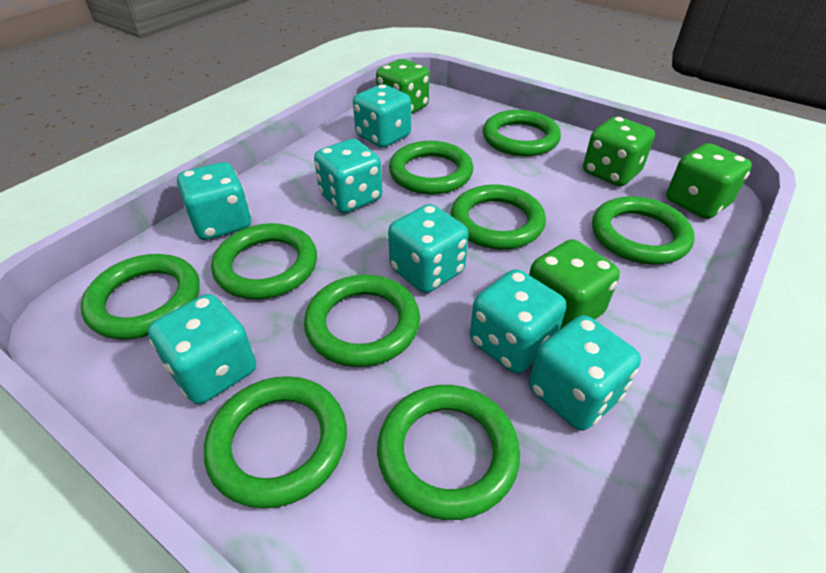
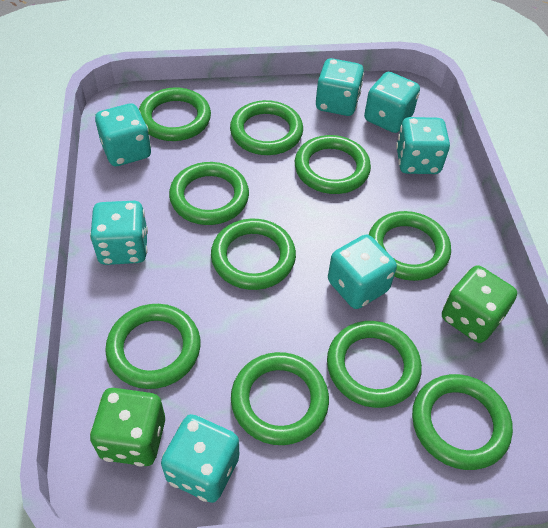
green dice: [376,59,429,114] [529,239,620,329] [583,116,655,186] [666,143,752,219] = 4 -> [90,388,165,466] [442,265,517,343] = 2
green ring: [81,254,200,339] [204,376,347,509] [211,223,317,299] [304,274,420,367] [377,385,520,520] [389,141,473,195] [451,184,546,250] [483,110,561,156] [592,196,695,265] = 9 -> [105,304,201,389] [139,87,211,141] [169,162,249,225] [211,219,296,290] [230,100,303,155] [231,352,329,445] [295,135,371,194] [327,321,422,408] [369,211,451,281] [412,374,513,470] = 10

